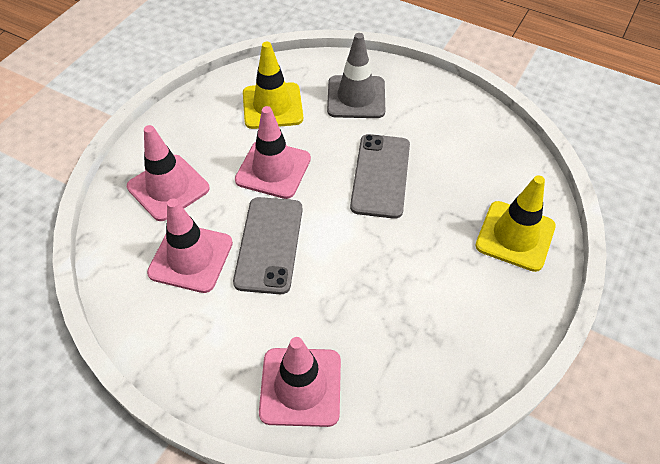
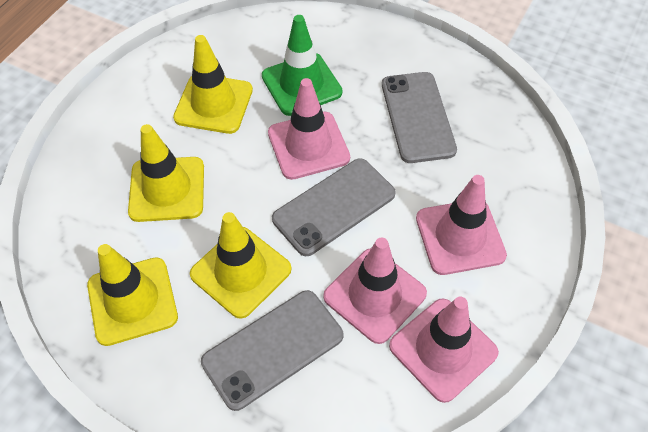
green traffic cone: none = 0 -> [262,15,343,116] = 1
grey phone: [233,197,303,294] [350,134,410,219] = 2 -> [201,290,343,411] [272,158,396,256] [382,72,457,163] = 3
grey traffic cone: [327,33,385,118] = 1 -> none = 0
yellow traffic cone: [243,42,303,129] [475,175,556,272] = 2 -> [87,244,178,346] [128,124,204,222] [173,35,253,134] [190,212,292,319] = 4

